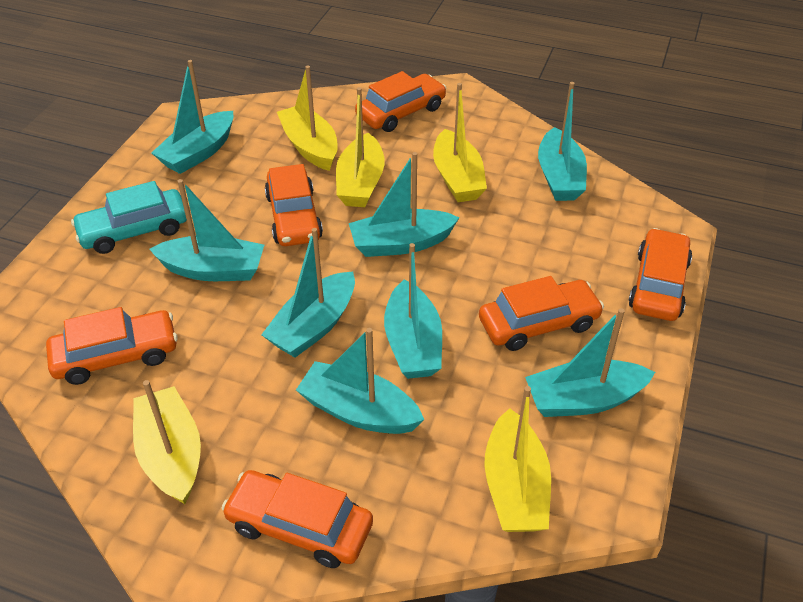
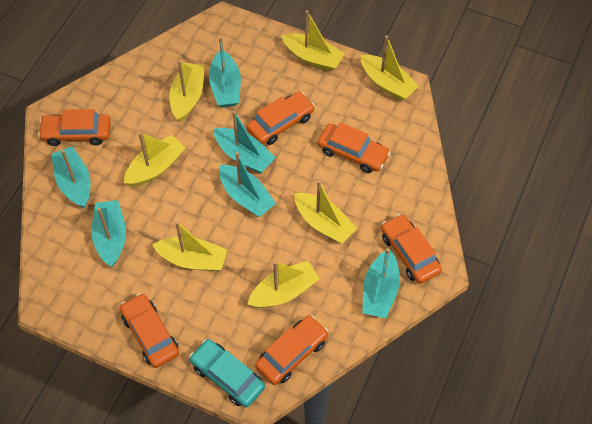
turquoise boat: [149,179,264,281] [152,60,233,174] [261,228,355,358] [296,328,424,434] [349,152,460,257] [384,243,442,379] [525,308,655,417] [538,82,587,201] = 8 -> [51,146,91,208] [91,200,126,267] [209,37,241,107] [214,111,276,173] [219,152,276,217] [363,248,400,319] = 6
yellow boat: [133,380,201,504] [277,66,338,171] [336,87,385,207] [433,83,487,202] [484,386,551,532] = 5 -> [124,132,186,187] [152,221,227,271] [169,60,205,122] [247,261,320,308] [281,10,345,71] [294,180,357,244] [360,35,419,101] = 7

